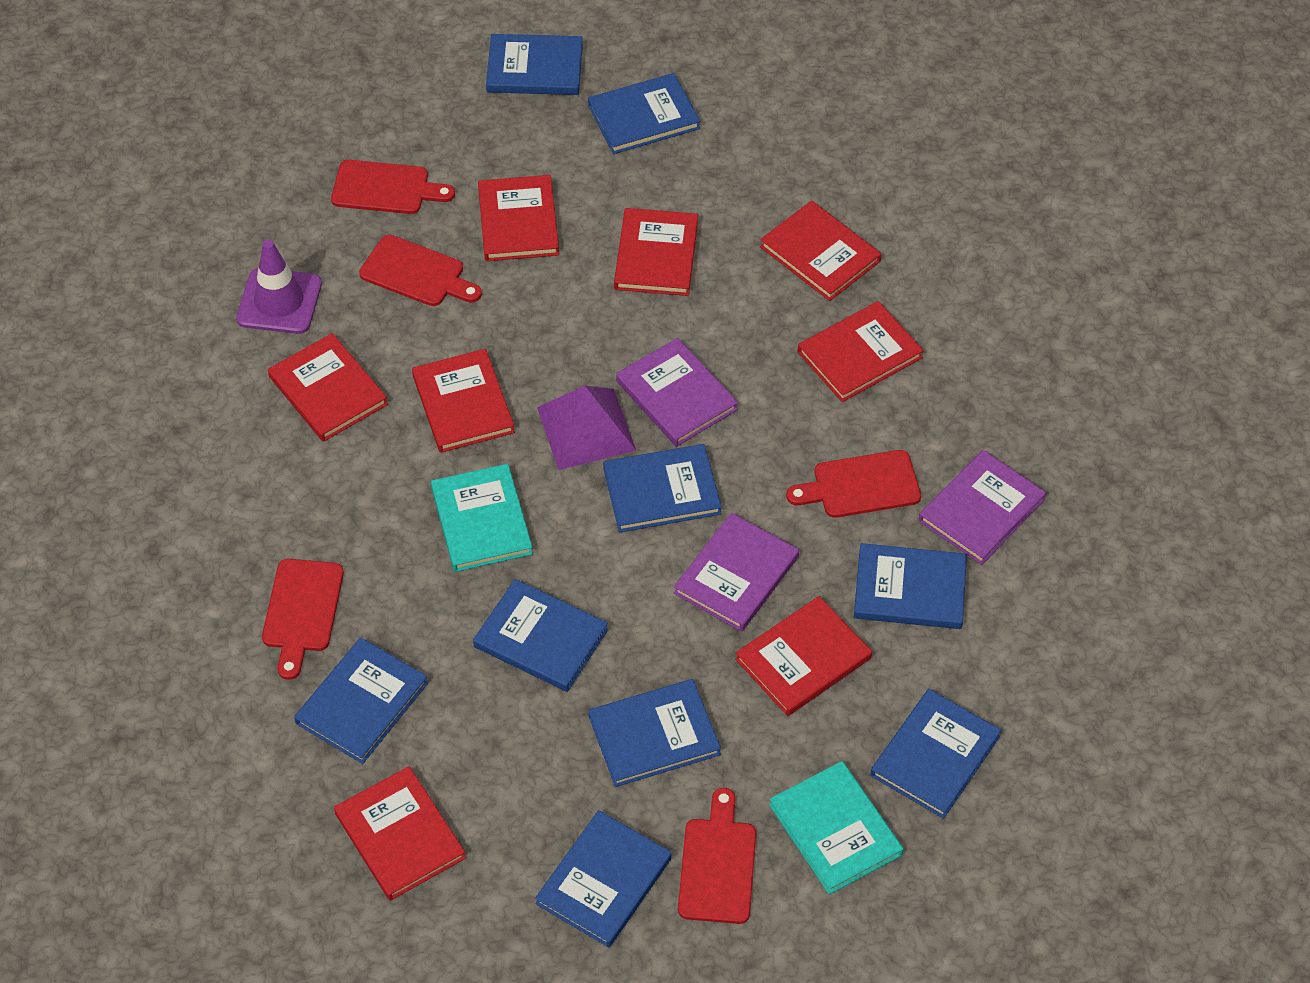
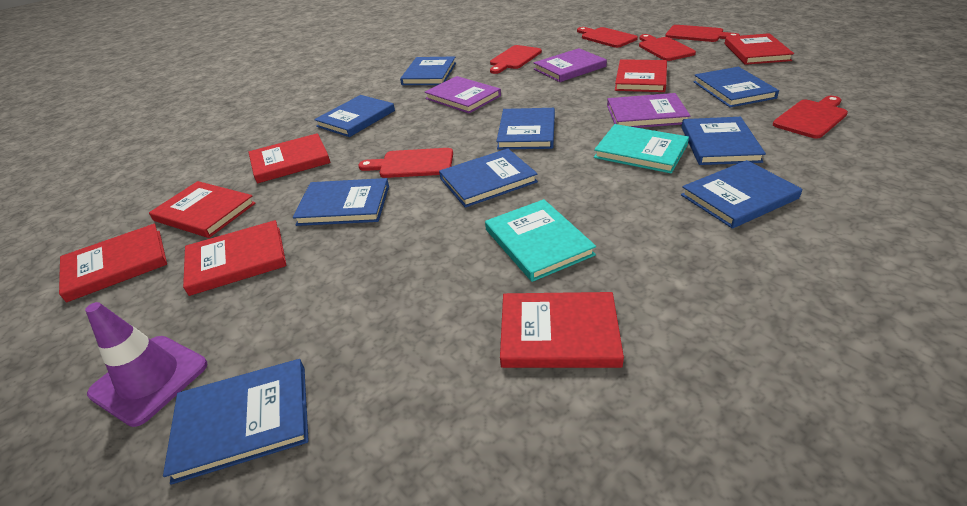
purple pyramid: [537,386,636,470] = 1 -> none = 0
red book: [268,333,388,442] [334,766,466,901] [412,349,515,453] [478,175,559,261] [614,208,698,296] [735,596,872,716] [760,201,881,301] [798,301,924,402] = 8 -> [59,224,167,302] [149,181,256,238] [183,220,287,296] [249,133,330,183] [500,292,624,368] [615,59,667,92] [725,33,794,65] = 7
red cutting board: [262,559,344,680] [331,160,455,214] [359,235,482,306] [678,788,756,924] [786,450,921,518] = 5 -> [358,148,453,178] [490,45,542,74] [577,27,638,48] [639,34,696,61] [665,25,740,42] [773,96,848,138] = 6

